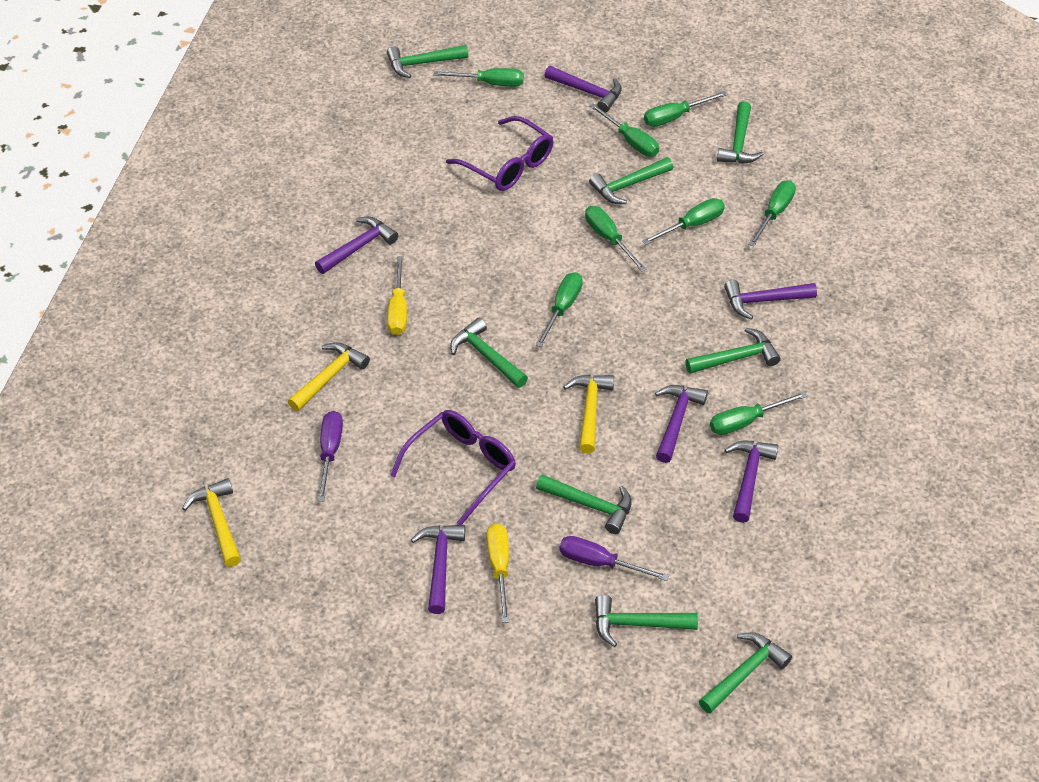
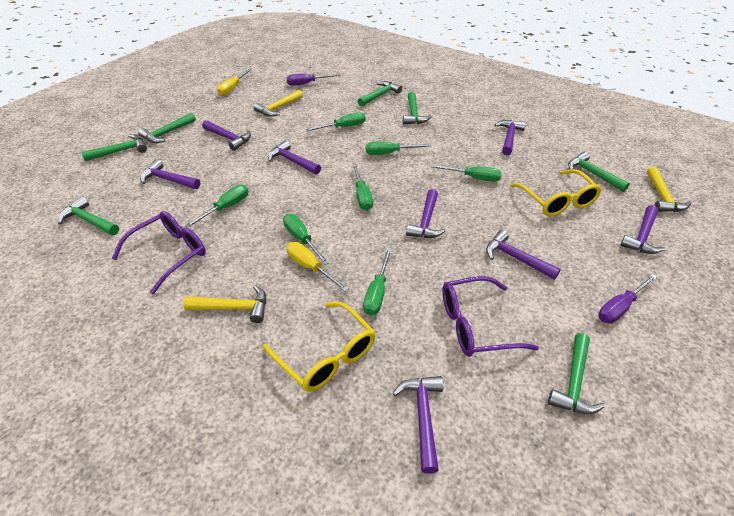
green hammer: [387,45,468,78] [450,318,528,388] [536,474,632,534] [589,157,673,204] [595,595,698,647] [685,328,781,374] [699,632,792,714] [717,101,764,164] = 8 -> [58,197,119,235] [81,135,147,161] [138,113,196,143] [358,81,402,107] [403,92,432,124] [548,333,605,414] [568,151,630,192] = 7
green screwdriver: [434,68,524,87] [536,272,583,347] [585,206,646,272] [590,103,659,157] [642,198,725,245] [644,91,727,127] [710,392,807,435] [749,180,796,246] = 8 -> [185,185,249,228] [283,214,329,265] [306,112,366,131] [352,164,373,211] [363,248,392,316] [366,142,431,155] [431,164,502,182] = 7
purple hammer: [315,217,398,274] [411,525,465,614] [544,66,622,112] [655,385,708,463] [724,280,817,319] [725,441,779,523] = 6 -> [140,159,200,189] [202,120,251,151] [268,140,321,175] [393,376,443,474] [406,189,446,238] [486,230,561,280] [495,120,526,155] [620,205,666,254] = 8
yellow glasses: none = 0 -> [263,302,375,392] [510,169,602,216] = 2

